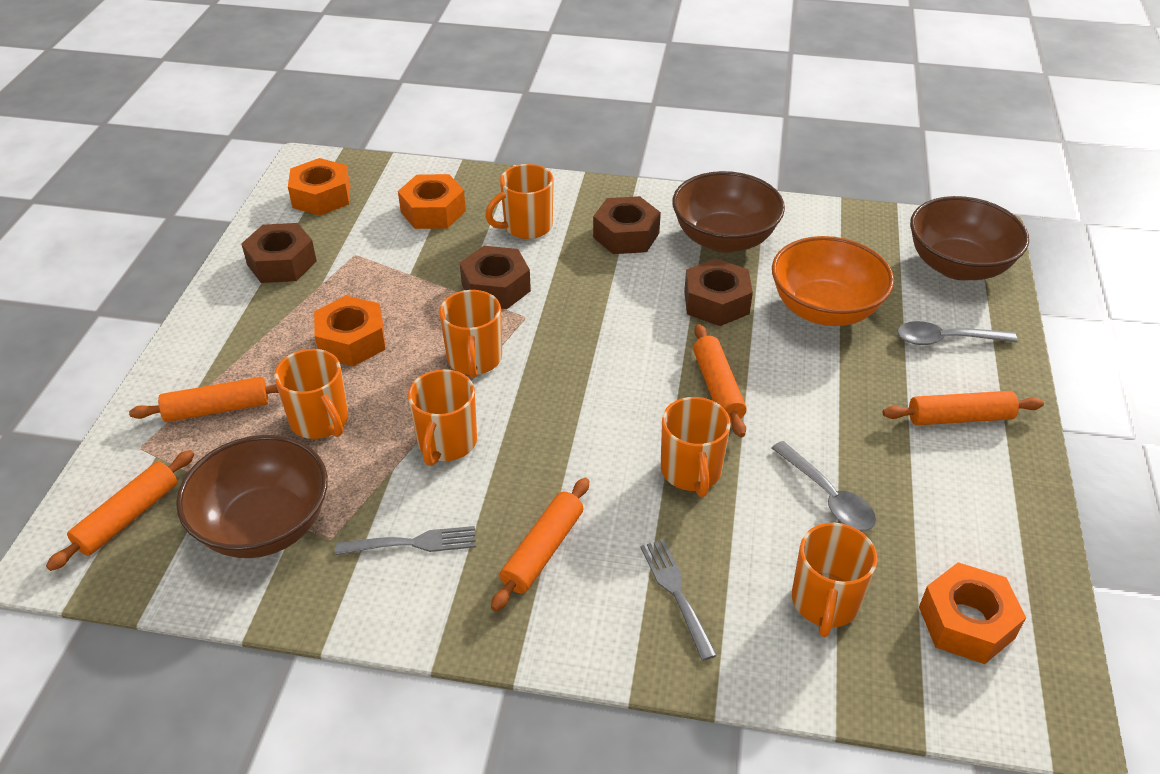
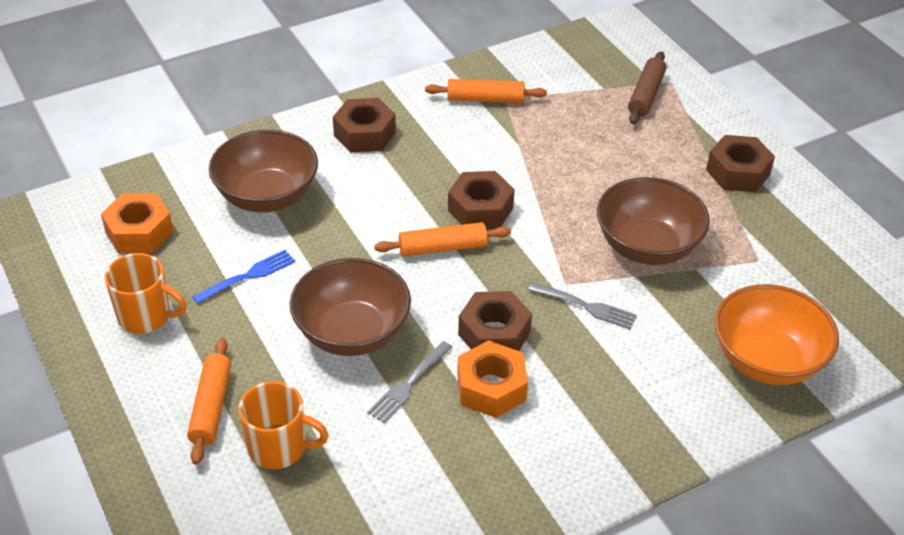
blue fork: none = 0 -> [192,250,295,304] = 1
brown rolling pin: none = 0 -> [628,51,666,124] = 1
grey spoon: [772,441,876,531] [897,321,1018,345] = 2 -> none = 0
orange mug: [274,349,348,439] [408,369,477,466] [439,290,502,378] [485,164,554,239] [661,397,731,497] [792,523,878,637] = 6 -> [105,253,187,334] [239,381,329,469] = 2
orange nut: [288,158,350,216] [314,295,386,366] [398,174,466,229] [919,562,1026,664] = 4 -> [101,193,173,253] [457,340,528,418] = 2
orange rolling pin: [46,450,194,571] [129,377,279,422] [491,478,589,611] [693,324,747,437] [883,391,1044,425] = 5 -> [187,338,231,465] [374,222,511,256] [425,79,547,103] = 3

